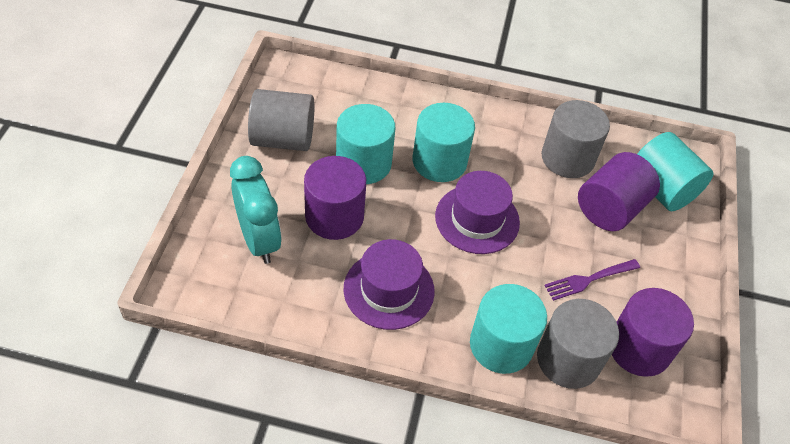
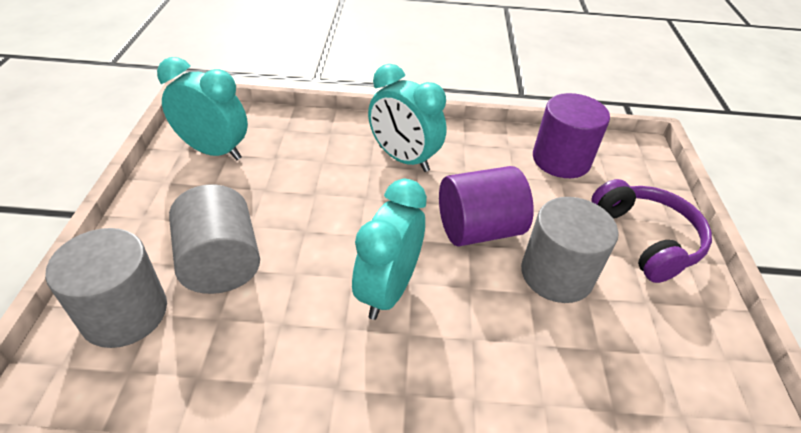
purple cylinder: [304,156,366,240] [578,152,660,231] [612,288,694,377] = 3 -> [439,166,534,247] [533,93,610,178] = 2
purple fork: [544,259,640,301] = 1 -> none = 0
purple hat: [344,239,435,330] [435,171,520,254] = 2 -> none = 0
purple headphones: none = 0 -> [591,179,712,283] = 1
turquoise clock: [230,156,281,264] = 1 -> [157,57,248,160] [352,179,427,320] [368,64,447,172] = 3
turquoise cylinder: [336,104,396,184] [413,103,475,182] [470,284,547,374] [637,132,713,211] = 4 -> none = 0

